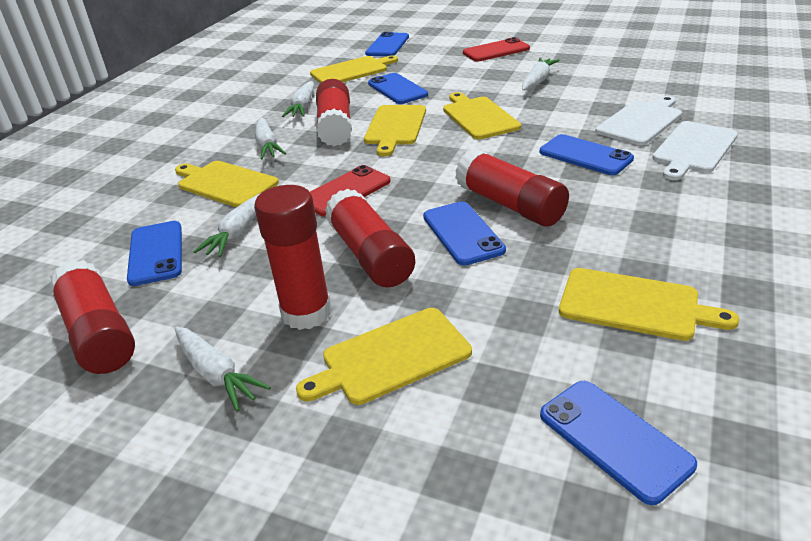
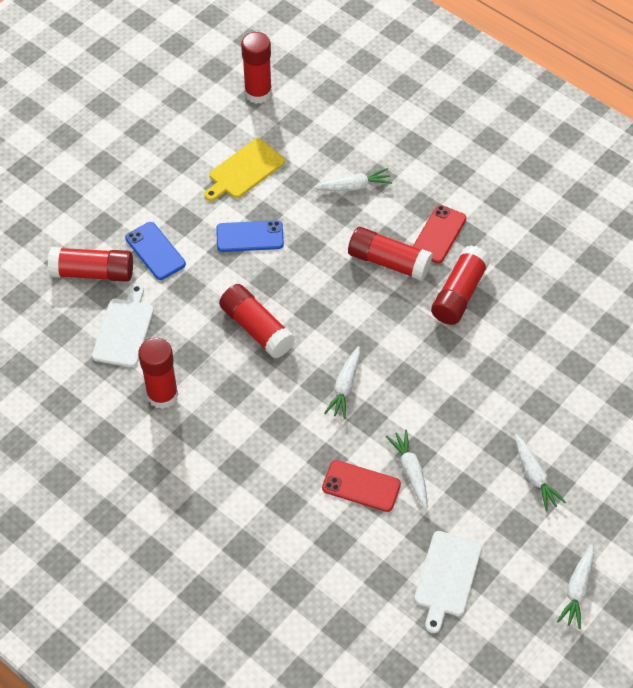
blue phone: [127,221,182,286] [365,32,409,56] [368,73,428,104] [423,201,506,266] [540,134,634,175] [540,381,697,505] = 6 -> [125,222,186,280] [216,220,284,252] = 2
red glue stick: [49,260,135,374] [254,185,331,330] [316,79,352,147] [324,188,415,288] [455,149,569,227] = 5 -> [48,247,133,282] [138,338,178,409] [219,284,295,359] [241,32,272,104] [348,227,433,281] [431,245,490,325] = 6
yellow cutting board: [175,161,279,207] [296,308,472,405] [310,55,398,83] [364,105,426,156] [443,92,521,139] [559,268,740,341] = 6 -> [204,138,285,201] = 1

